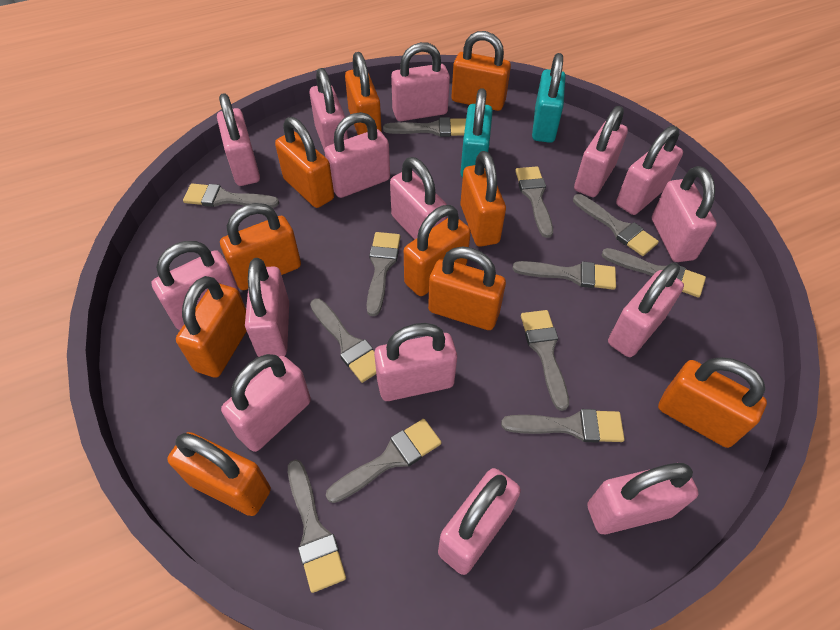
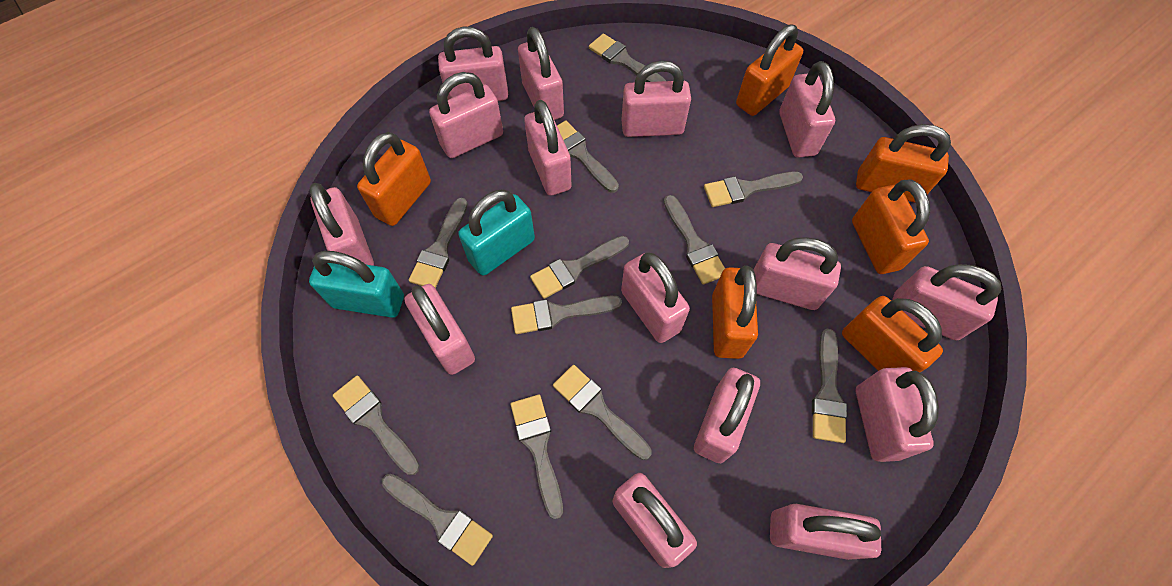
orange padlock: [167,432,271,516] [176,276,247,378] [220,203,301,290] [275,117,334,208] [345,52,382,135] [404,205,471,296] [428,247,506,330] [452,31,511,111] [460,151,506,247] [658,357,767,448] = 10 -> [357,132,431,226] [712,266,758,359] [736,24,803,116] [842,296,943,372] [852,179,930,274] [856,124,951,203] = 6

